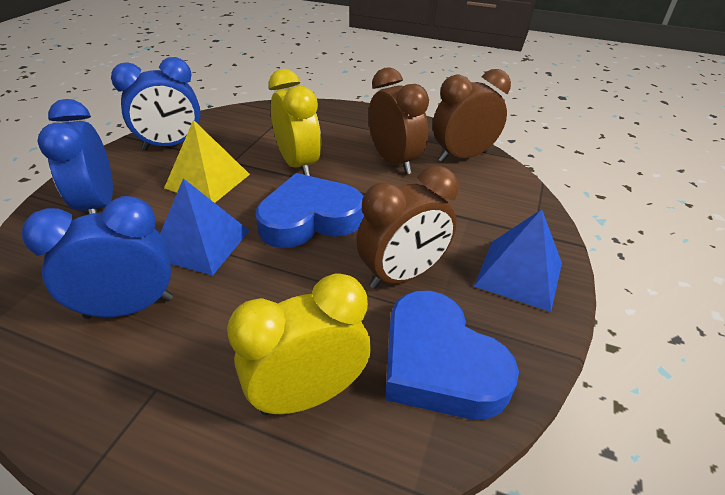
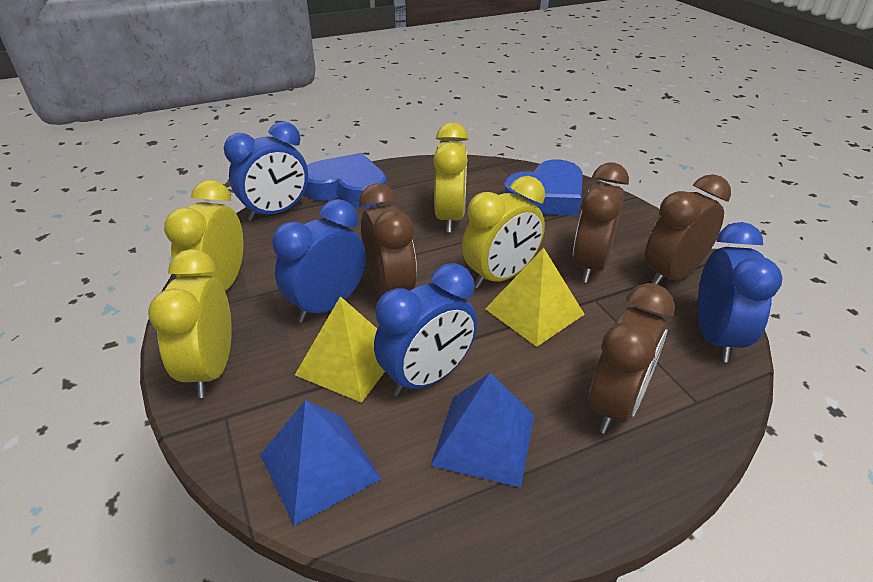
blue clock: [22,196,173,319] [37,99,113,214] [111,57,201,150] = 3 -> [224,121,308,221] [272,199,366,323] [374,263,477,397] [698,222,782,363] = 4
brown clock: [356,166,459,289] [369,67,429,174] [433,69,511,162] = 3 -> [359,183,417,296] [573,163,629,283] [589,283,675,434] [645,174,731,285] = 4
yellow clock: [227,274,371,415] [269,69,321,176] = 2 -> [148,249,232,398] [164,180,243,291] [433,122,468,232] [462,176,545,289] = 4
yellow pyramid: [164,120,250,203] = 1 -> [295,296,385,403] [485,248,585,347] = 2

